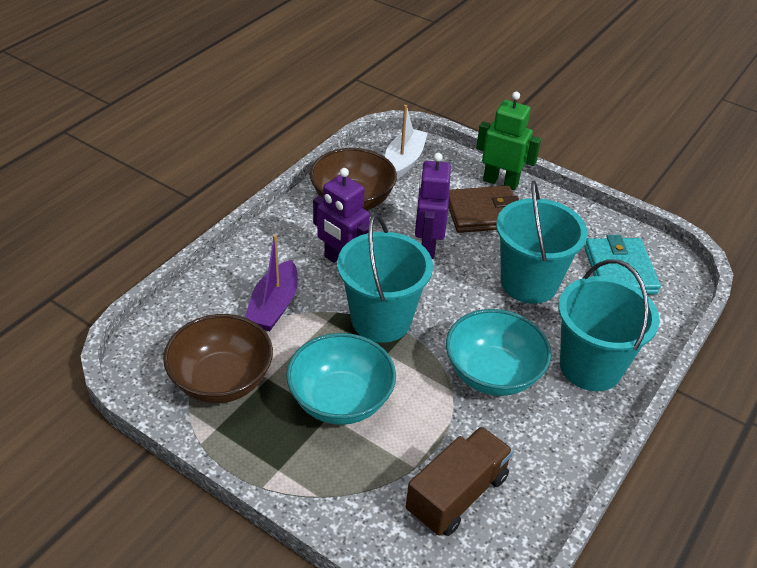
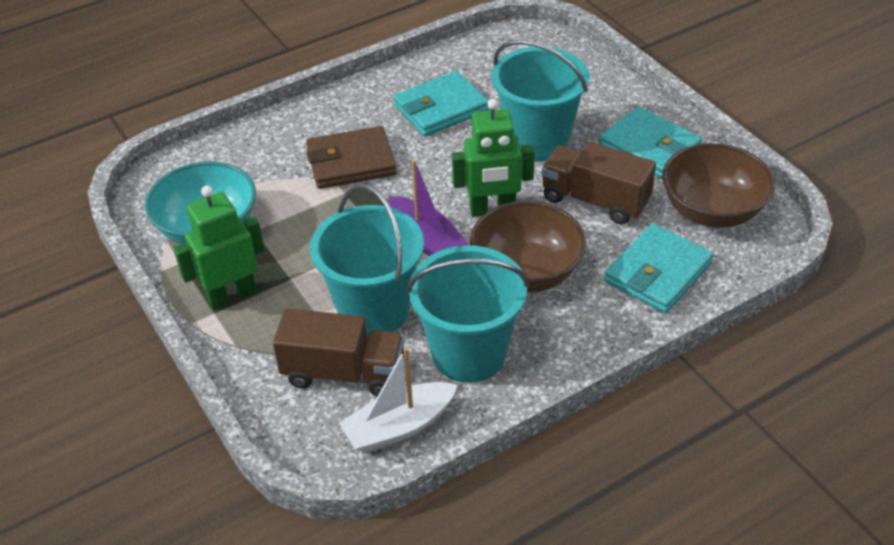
brown truck: [406,427,513,536] = 1 -> [273,308,404,397] [541,142,656,225] = 2
green robot: [476,92,541,190] = 1 -> [173,186,264,310] [452,99,535,217] = 2
purple robot: [313,168,370,263] [415,153,451,259] = 2 -> none = 0
turquoise bowl: [286,333,396,425] [446,309,551,396] = 2 -> [145,161,256,244] = 1
turquoise wallet: [584,235,661,295] = 1 -> [393,71,489,137] [599,106,702,179] [604,224,713,313] = 3

